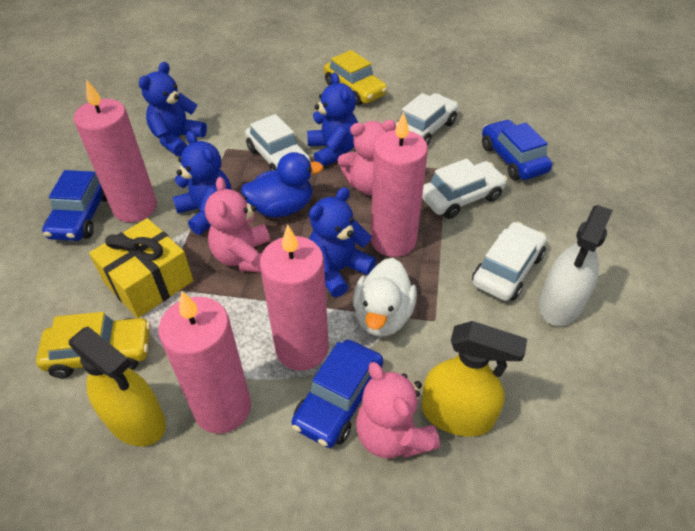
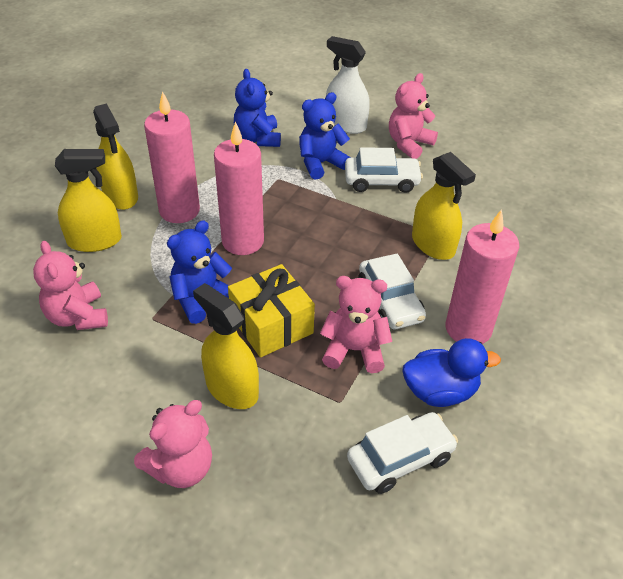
blue car: [42,170,107,241] [291,340,383,448] [482,119,552,180] = 3 -> none = 0
blue teddy bear: [139,62,207,156] [172,131,232,235] [307,72,358,167] [309,187,376,297] = 4 -> [167,220,232,324] [234,69,281,147] [299,92,351,180] = 3
pink candle: [74,79,157,222] [158,291,251,434] [260,225,329,371] [371,111,428,257] = 4 -> [144,91,200,223] [214,121,264,255] [446,209,519,344] = 3
pink teddy bear: [205,177,270,273] [338,120,396,195] [356,362,440,458] = 3 -> [33,241,108,330] [134,400,212,488] [320,276,392,373] [389,73,438,159] = 4
white car: [245,114,311,171] [396,93,458,146] [422,158,507,219] [472,222,547,301] = 4 -> [345,147,423,193] [347,412,458,494] [359,254,426,329] = 3
white duck: [353,258,417,336] = 1 -> none = 0
yellow car: [36,312,151,378] [324,50,387,106] = 2 -> none = 0
yellow spray bottle: [69,326,166,446] [422,321,527,437] = 2 -> [55,149,122,252] [93,104,138,210] [193,283,259,409] [412,152,476,260] = 4

